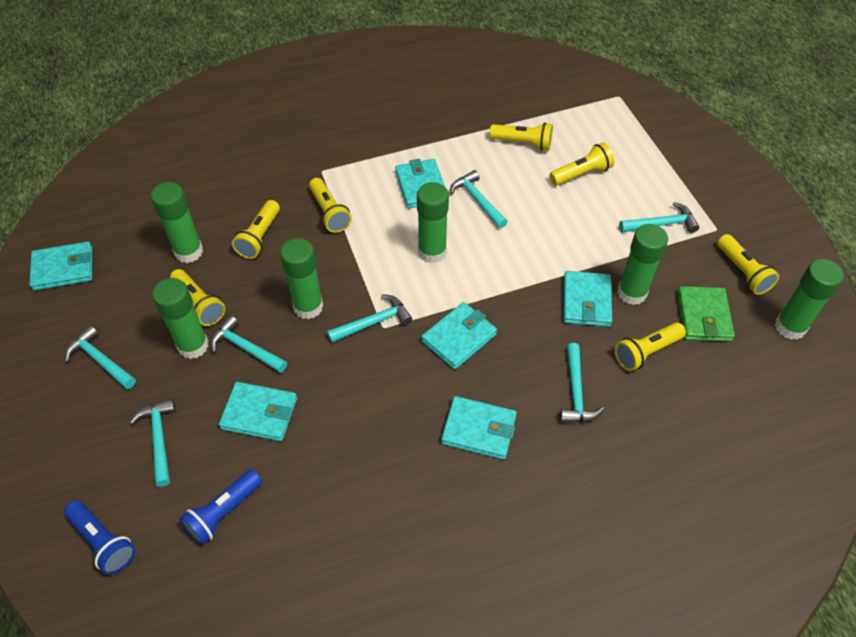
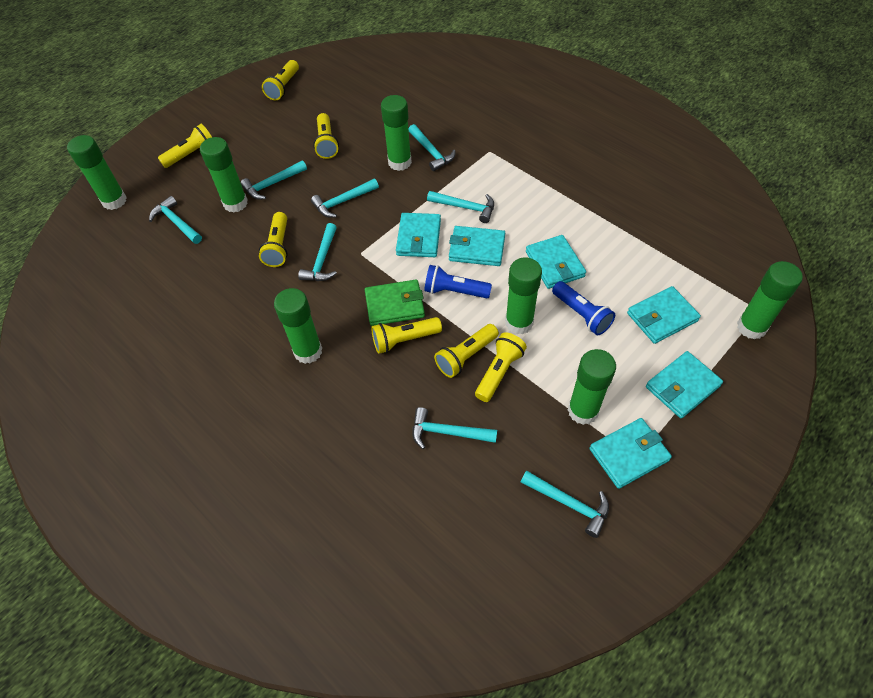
green glue stick: [151,182,203,263] [152,278,209,359] [280,238,323,319] [417,182,449,263] [617,224,668,305] [775,259,844,340] = 6 -> [67,135,127,210] [200,137,248,213] [274,288,322,364] [381,95,412,171] [505,257,542,334] [568,349,616,425] [737,261,803,340] = 7
turquoise hammer: [65,325,136,389] [130,398,176,487] [210,315,287,373] [327,294,412,343] [450,170,507,229] [560,343,604,423] [619,202,699,233] = 7 -> [149,196,202,244] [241,160,307,200] [298,223,337,281] [311,179,379,217] [409,124,456,171] [412,407,497,449] [427,191,494,223] [521,471,609,538] = 8

